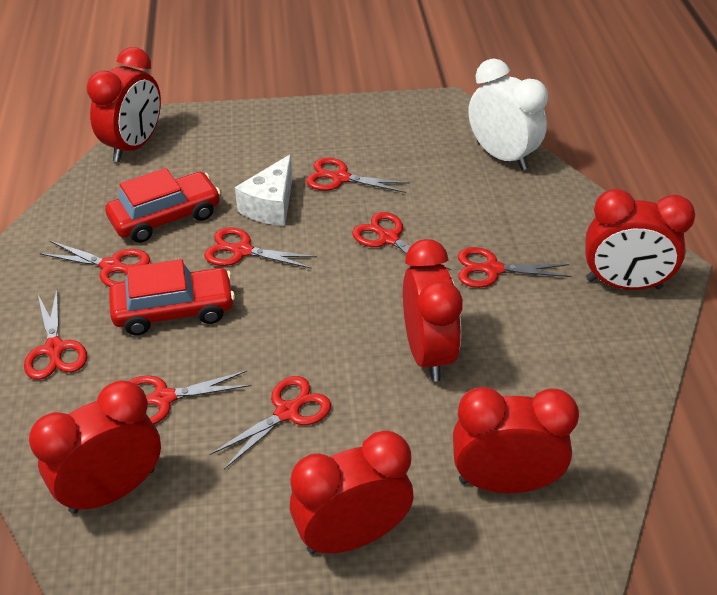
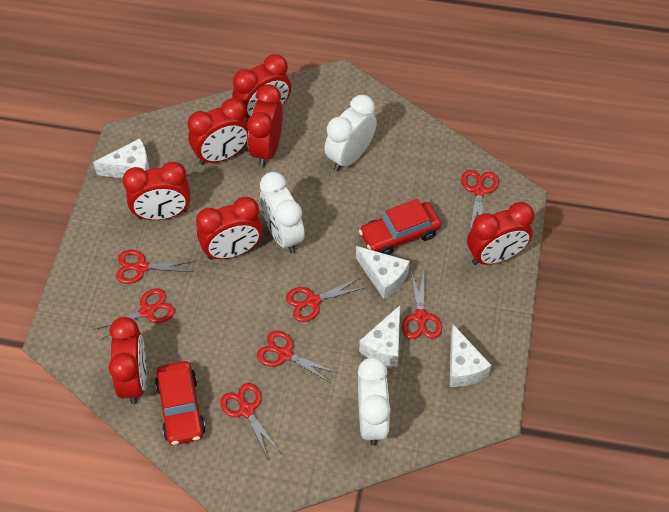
red clock: [29,380,161,514] [87,47,161,162] [290,430,414,554] [403,239,463,382] [453,387,579,493] [585,189,695,290] = 6 -> [109,317,146,404] [122,162,191,220] [188,98,248,165] [196,196,263,260] [232,54,291,122] [247,84,283,167] [467,202,534,265] = 7
red scissors: [24,289,87,380] [40,241,150,287] [129,371,251,424] [204,227,317,269] [210,376,331,469] [306,158,410,193] [352,212,451,270] [458,247,571,288] = 8 -> [94,288,175,341] [116,250,195,284] [220,383,280,459] [257,331,338,383] [286,277,366,322] [402,271,442,339] [461,170,499,230] = 7
white cheese: [235,154,292,226] = 1 -> [93,138,149,178] [356,246,410,299] [359,305,400,367] [449,325,492,387] = 4
white clock: [469,58,548,170] = 1 -> [260,172,305,253] [324,95,377,171] [358,357,391,445] = 3

